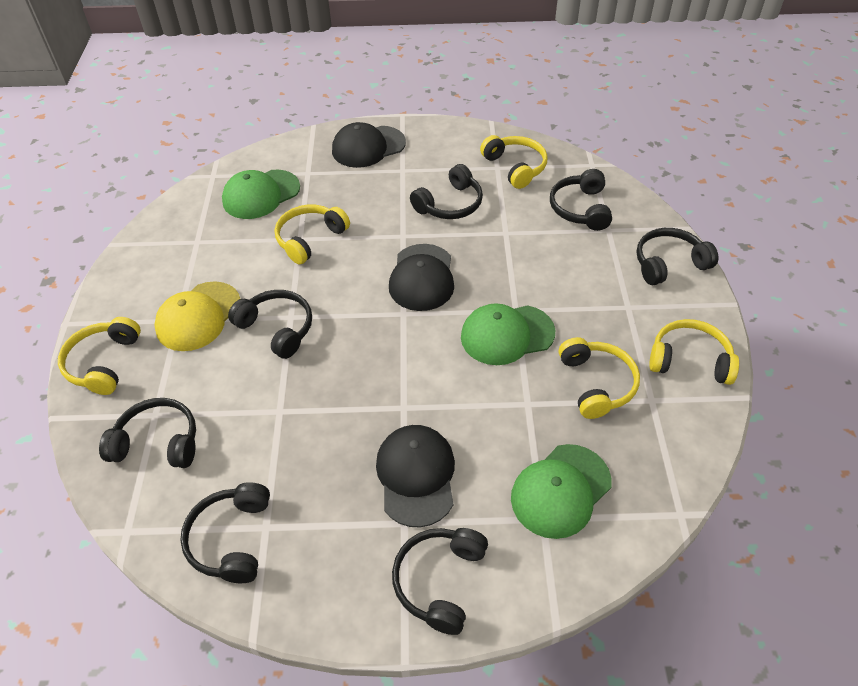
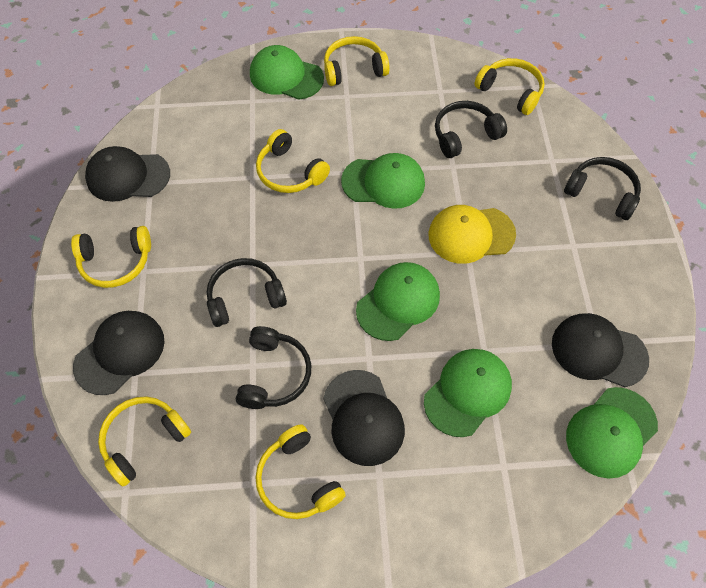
black cap: [332,122,406,168] [376,425,455,528] [389,244,454,311] = 3 -> [73,311,164,395] [85,146,170,202] [323,370,405,466] [552,313,649,387] = 4
black headphones: [99,398,196,468] [180,482,270,583] [228,290,312,359] [392,528,488,635] [410,164,483,219] [550,169,612,231] [636,228,718,285] = 7 -> [207,258,287,327] [236,326,311,409] [435,101,507,158] [564,157,641,220] = 4
green cap: [222,170,300,219] [461,303,555,365] [511,444,612,539] = 3 -> [250,45,324,100] [341,153,425,209] [356,262,440,341] [424,349,512,437] [566,387,658,479] = 5
yellow headphones: [58,317,141,395] [275,205,350,265] [480,135,548,189] [559,337,640,419] [649,319,739,385] = 5 -> [71,226,151,288] [98,396,191,486] [255,424,346,519] [256,129,330,193] [324,36,390,86] [474,58,545,115] = 6

